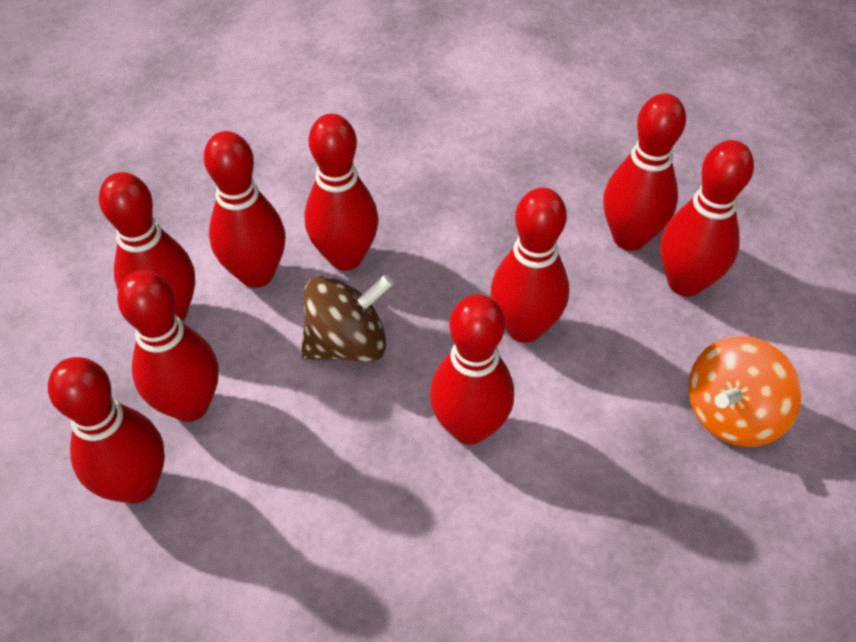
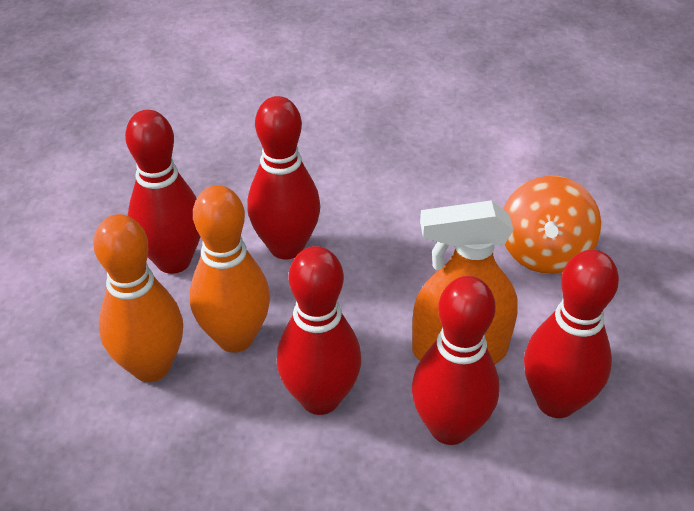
brown spinning top: [301,274,394,362] = 1 -> none = 0
orange bowling pin: none = 0 -> [93,214,183,382] [190,185,270,353] = 2
orange spray bottle: none = 0 -> [412,200,518,364] = 1
red bowling pin: [48,357,165,503] [99,172,195,322] [117,270,219,422] [204,131,285,288] [305,114,379,271] [430,294,514,445] [491,188,569,343] [603,93,686,251] [660,140,754,297] = 9 -> [125,110,200,274] [247,96,321,260] [277,246,361,415] [412,276,499,445] [524,250,619,418] = 5

